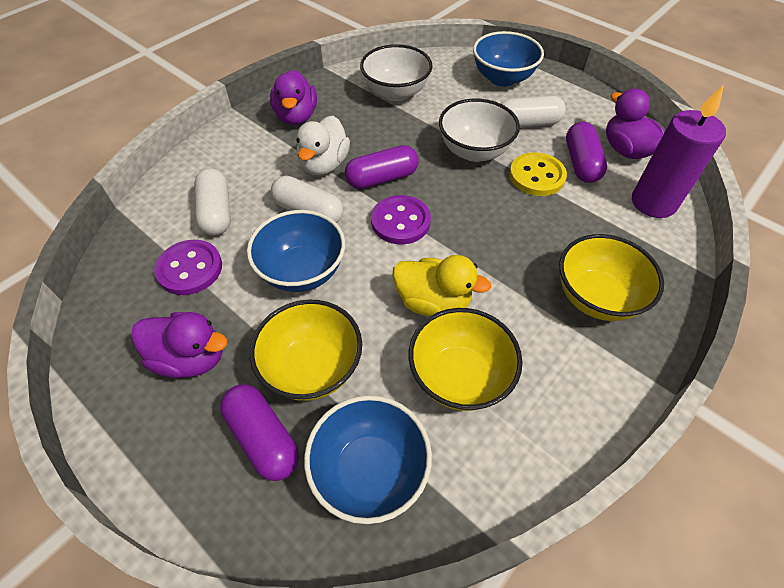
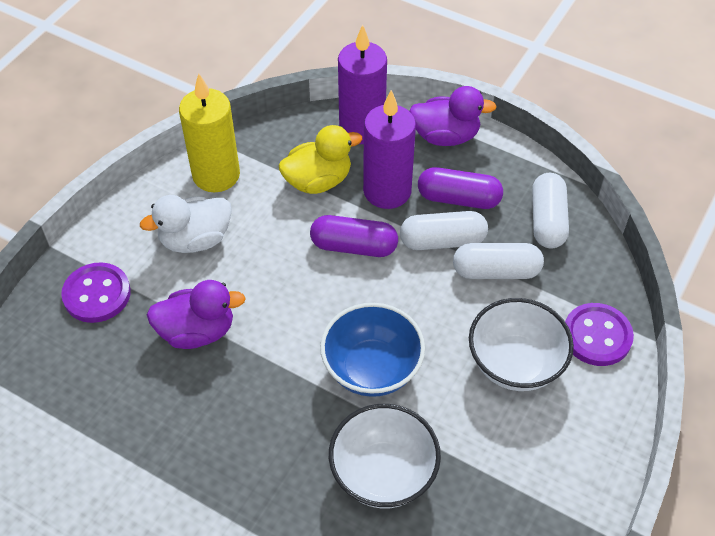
blue bowl: [247,210,345,292] [304,395,432,524] [473,31,544,87] = 3 -> [320,303,425,397] = 1
purple candle: [632,85,726,218] = 1 -> [338,25,387,144] [363,90,416,209] = 2
purple capsule: [220,384,299,481] [345,145,419,189] [566,122,607,183] = 3 -> [310,215,398,257] [418,167,503,209] = 2
purple duck: [131,312,227,378] [270,70,317,125] [606,89,665,159] = 3 -> [147,280,246,349] [409,86,497,146] = 2
yellow bowl: [250,300,362,401] [409,308,523,411] [559,234,664,321] = 3 -> none = 0
yellow button: [509,152,567,196] = 1 -> none = 0
yellow candle: none = 0 -> [179,73,240,192] = 1

